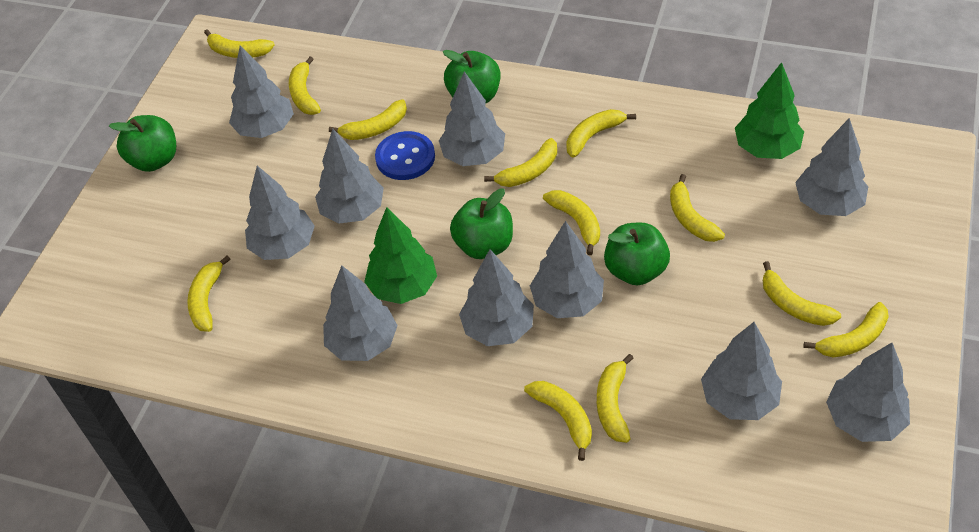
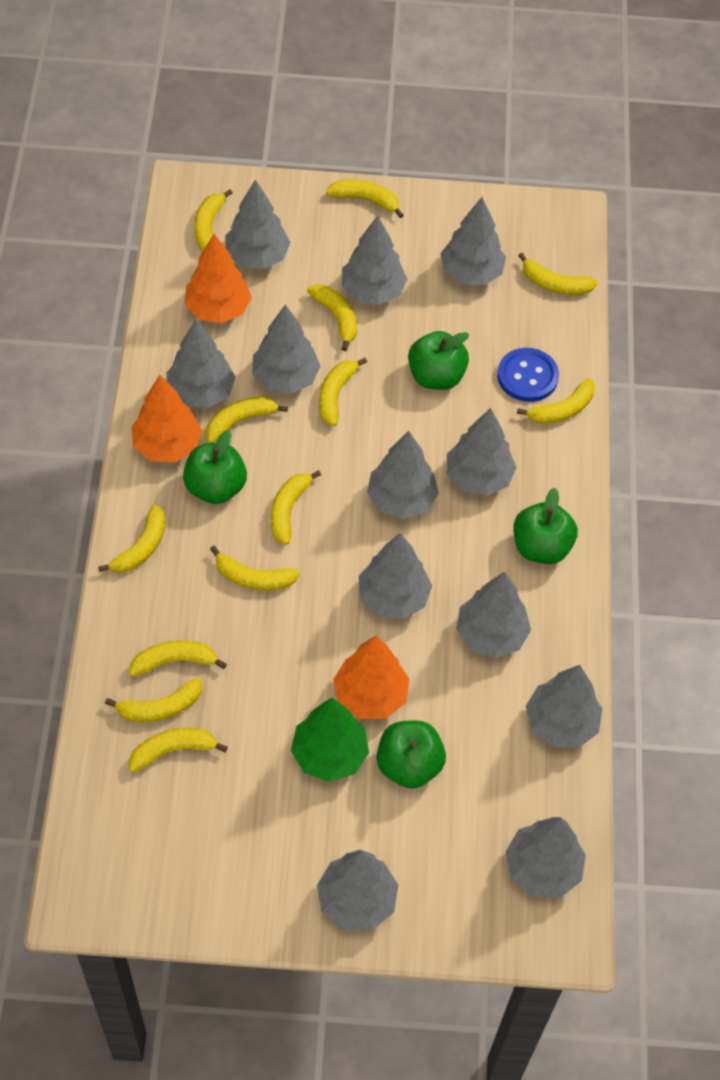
green tree: [364,207,437,304] [735,62,804,159] = 2 -> [291,697,369,782] = 1
grey tree: [229,46,294,138] [245,166,315,260] [315,129,384,224] [323,266,398,361] [439,71,505,166] [459,249,534,346] [530,221,604,318] [701,322,782,420] [795,118,868,216] [826,343,910,442] = 10 -> [167,320,236,408] [225,180,291,269] [252,305,320,394] [317,849,398,930] [342,215,408,305] [359,533,432,619] [367,431,439,519] [440,197,506,285] [447,408,517,496] [456,572,531,658] [505,817,586,897] [526,665,602,748] = 12
orange tree: none = 0 -> [132,375,202,463] [185,234,252,323] [333,636,410,719] = 3
yellow banana: [187,255,231,332] [204,30,274,58] [289,56,321,115] [329,99,407,140] [484,138,557,187] [524,381,592,461] [543,190,600,255] [566,109,636,158] [597,354,634,443] [670,174,725,242] [763,261,841,326] [804,302,889,357] = 12 -> [98,505,166,573] [105,678,202,722] [129,640,227,677] [129,728,228,773] [194,189,233,251] [206,397,288,443] [210,546,300,590] [271,470,321,545] [307,284,357,351] [319,358,367,426] [326,180,404,218] [517,378,595,424] [518,253,598,295] = 13

